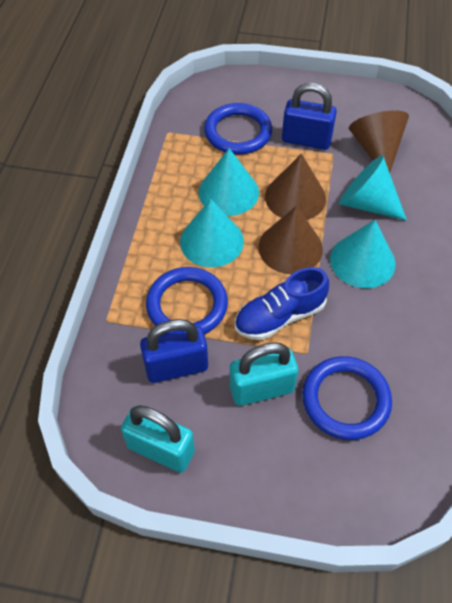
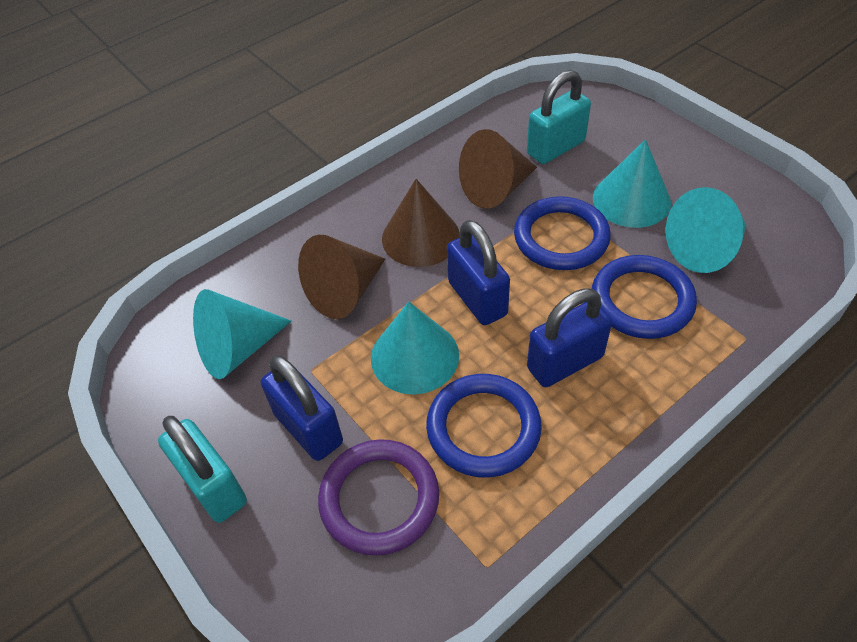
blue padlock: [140,319,208,383] [282,83,337,150] = 2 -> [261,355,343,461] [447,220,510,325] [527,289,612,387] = 3
blue shoe: [235,267,329,340] = 1 -> none = 0
purple ring: none = 0 -> [318,439,439,556] = 1

